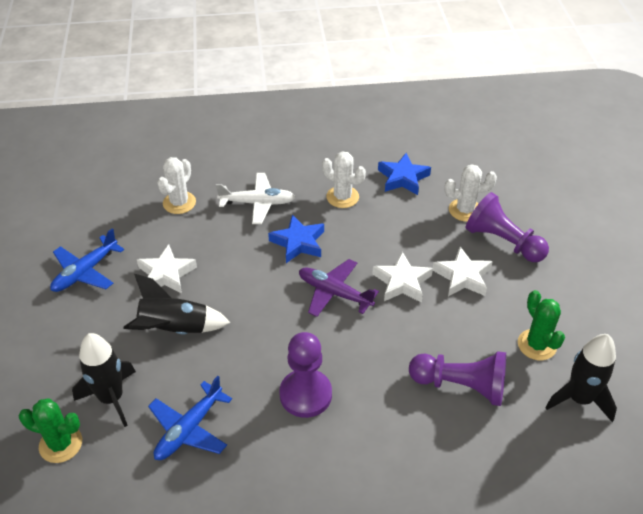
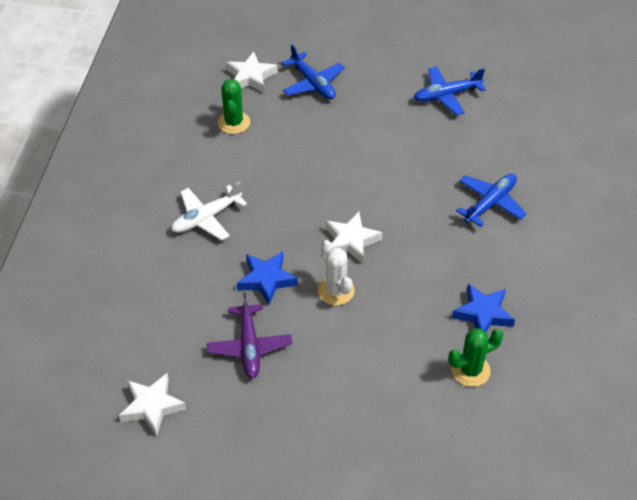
black rocket: [72,333,136,427] [124,274,231,334] [545,334,617,422] = 3 -> none = 0
blue plane: [50,228,124,292] [148,376,232,460] = 2 -> [282,44,345,99] [414,66,486,115] [456,174,527,227] = 3
purple pawn: [279,332,332,418] [409,351,506,406] [466,192,549,262] = 3 -> none = 0
white cactus: [157,157,196,214] [322,151,366,208] [445,164,497,222] = 3 -> [318,240,355,305] = 1

